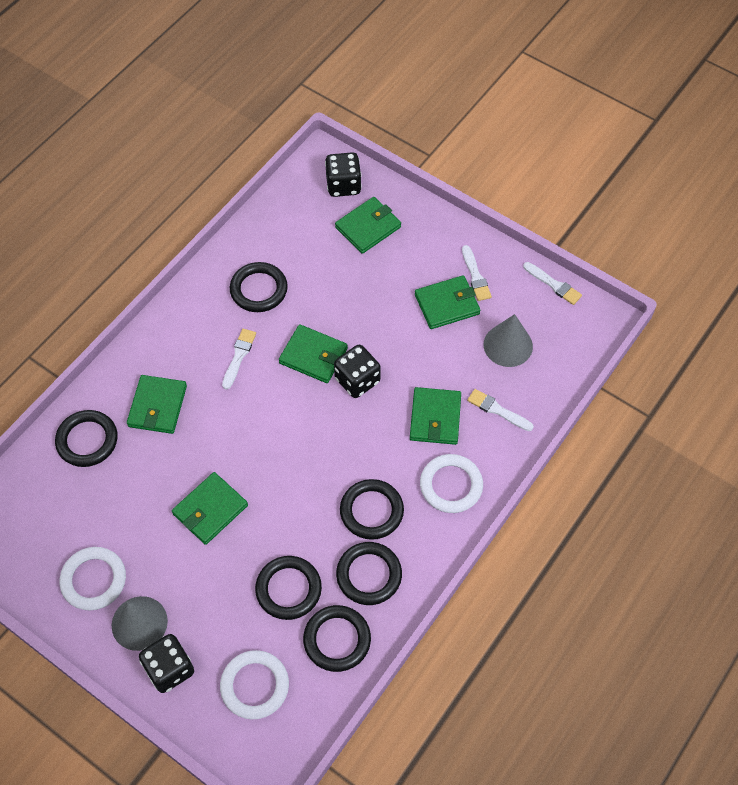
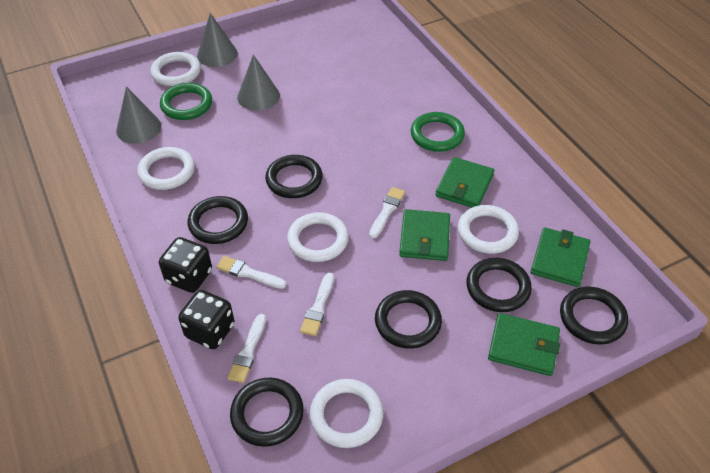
black dice: [139,634,194,693] [325,152,362,197] [334,345,381,398] = 3 -> [159,237,212,293] [178,290,235,349] = 2
green ring: none = 0 -> [160,83,212,120] [411,112,465,152] = 2
green wallet: [127,375,187,434] [172,472,248,545] [279,324,348,383] [335,197,401,254] [410,387,461,445] [415,275,480,329] = 6 -> [399,209,450,261] [435,157,494,208] [488,313,560,376] [530,227,590,287] = 4
grey cone: [112,596,168,651] [483,314,533,367] = 2 -> [116,86,161,144] [197,13,238,67] [237,54,280,111] = 3
white ring: [60,547,126,611] [220,650,289,719] [420,454,483,513] = 3 -> [137,147,195,190] [150,52,201,86] [287,212,349,262] [310,379,383,448] [458,205,519,254] = 5

